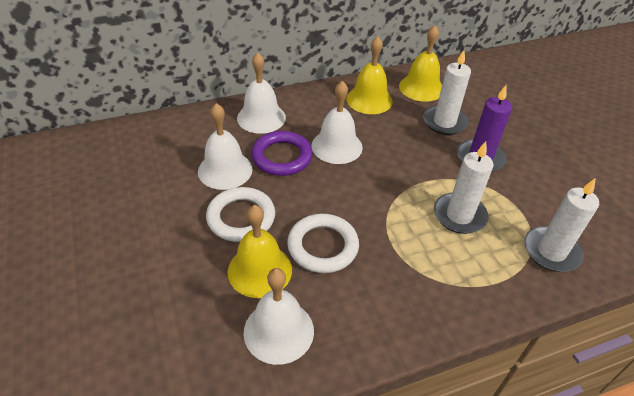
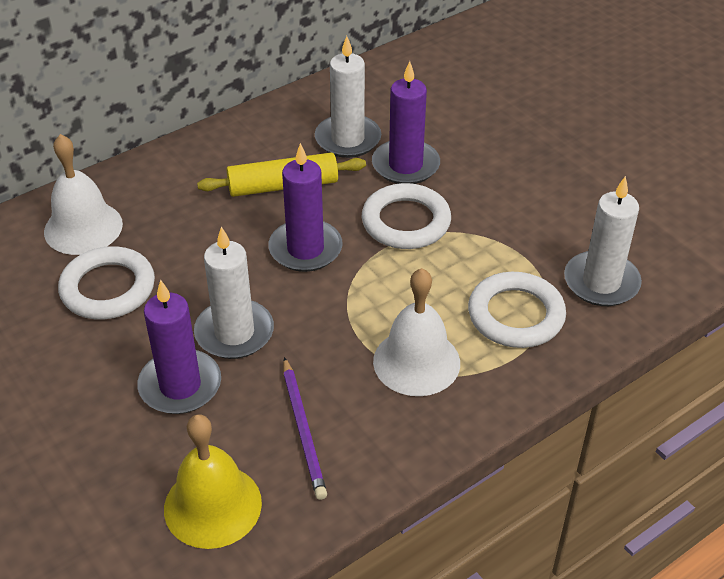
purple candle: [457,85,512,172] = 1 -> [137,280,221,414] [268,143,343,272] [372,61,440,184] = 3
purple pencil: none = 0 -> [283,357,327,500] = 1
purple ring: [251,131,313,176] = 1 -> none = 0
white bell: [198,103,253,190] [237,52,286,134] [243,268,314,365] [312,81,363,164] = 4 -> [44,134,123,255] [373,268,460,396] = 2
white ring: [206,187,275,242] [287,214,359,273] = 2 -> [58,246,155,319] [362,183,451,249] [468,272,566,348] = 3
yellow bell: [228,205,292,298] [346,36,393,114] [399,25,442,102] = 3 -> [164,414,262,549] = 1
yellow rolling pin: none = 0 -> [197,153,366,197] = 1

